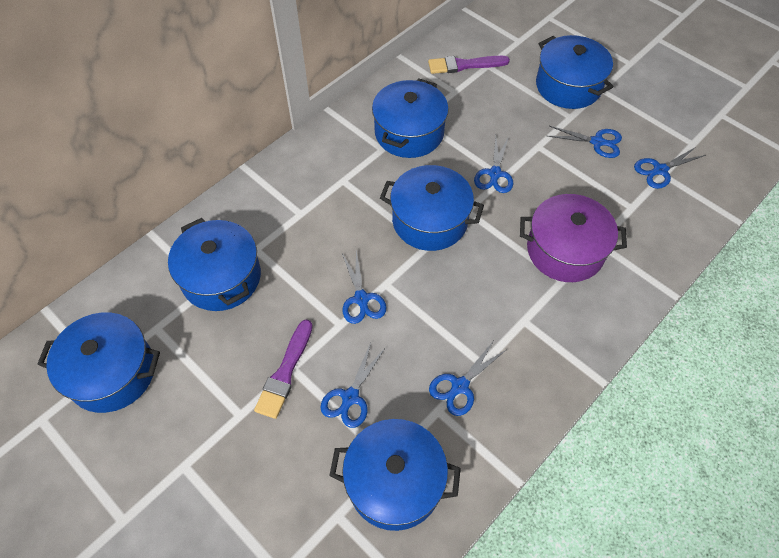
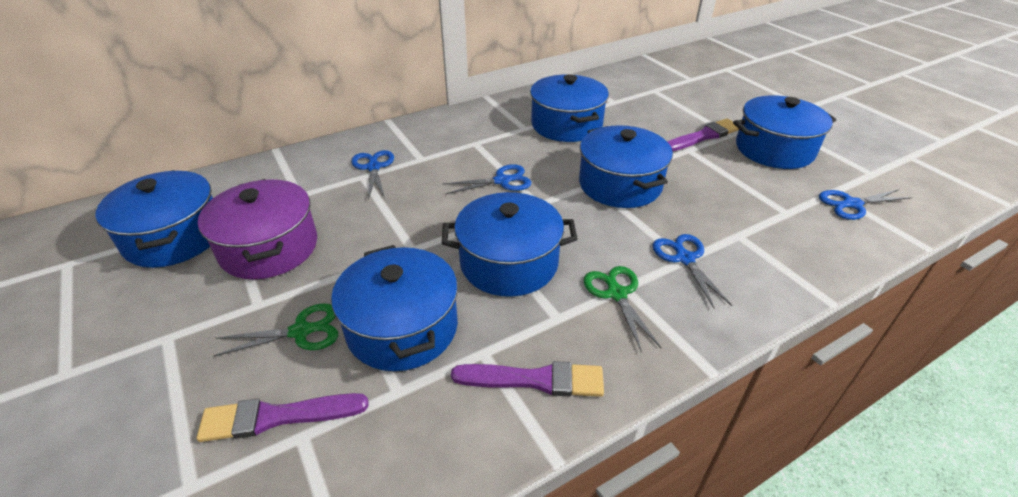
blue scissors: [320,343,386,428] [342,250,387,324] [429,340,506,416] [474,136,513,193] [547,126,622,158] [634,147,706,189] = 6 -> [351,150,394,199] [442,164,532,194] [653,234,732,308] [819,189,912,220] = 4
green scissors: none = 0 -> [214,303,338,356] [584,266,661,352] = 2
purple brush: [254,319,313,419] [428,56,510,74] = 2 -> [197,393,368,442] [451,361,604,397] [668,118,739,151] = 3

